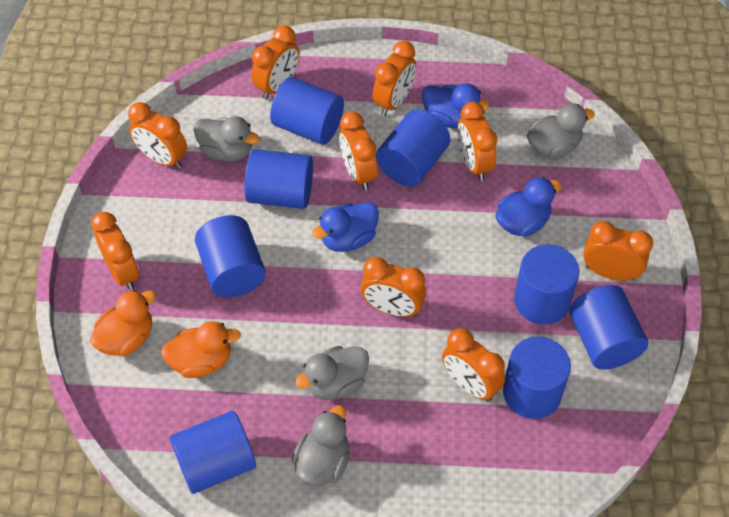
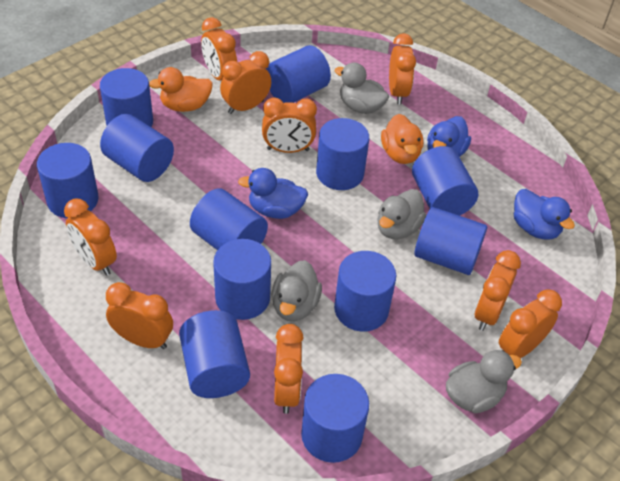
blue cylinder: [170,411,256,494] [195,215,266,298] [245,149,313,209] [270,77,344,145] [376,109,451,187] [503,337,571,419] [514,244,579,325] [569,285,648,370] = 8 -> [37,143,99,218] [100,68,153,127] [100,114,174,182] [179,310,250,398] [190,188,268,250] [213,239,271,320] [266,45,331,103] [301,374,369,463] [316,118,369,190] [334,251,396,332] [412,146,478,216] [414,207,487,275] = 12

